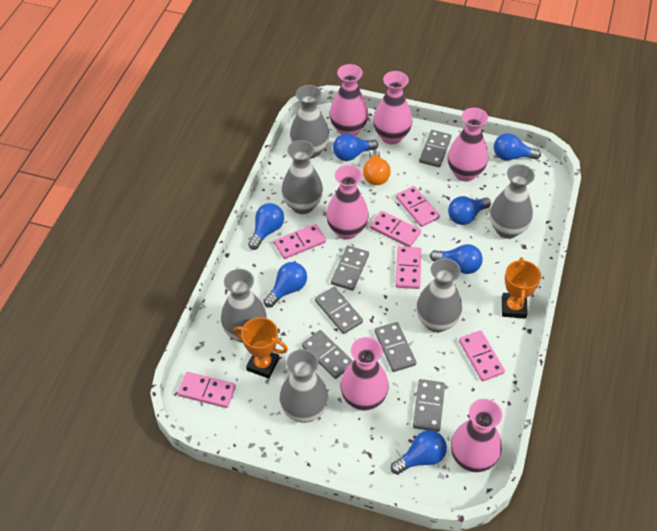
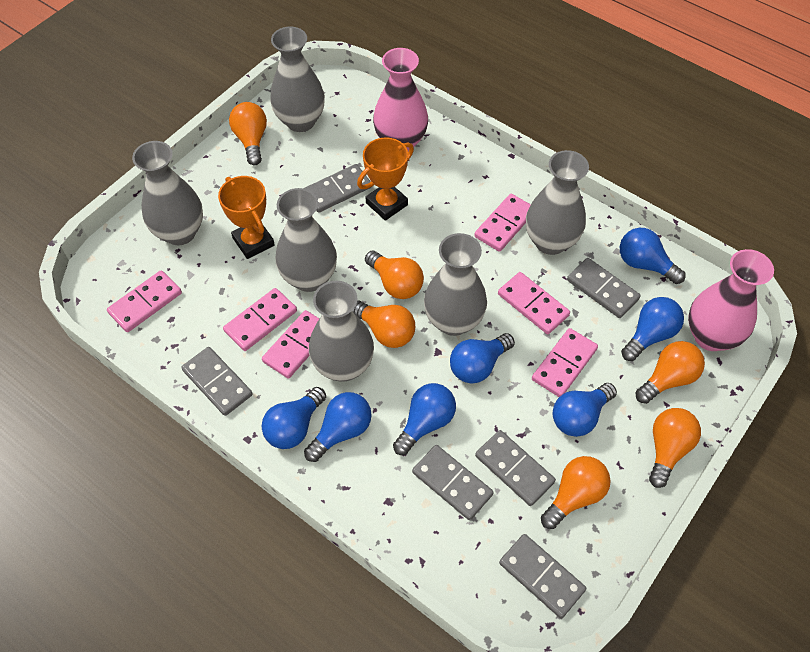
orange light bulb: [363,150,391,185] = 1 -> [229,102,267,165] [352,301,415,348] [365,251,424,299] [541,456,611,529] [635,341,705,404] [649,408,701,488] = 6
pink vase: [326,165,369,239] [329,64,369,136] [340,337,389,411] [373,71,413,144] [448,108,488,182] [451,399,502,472] = 6 -> [373,48,428,152] [688,249,774,351] = 2

